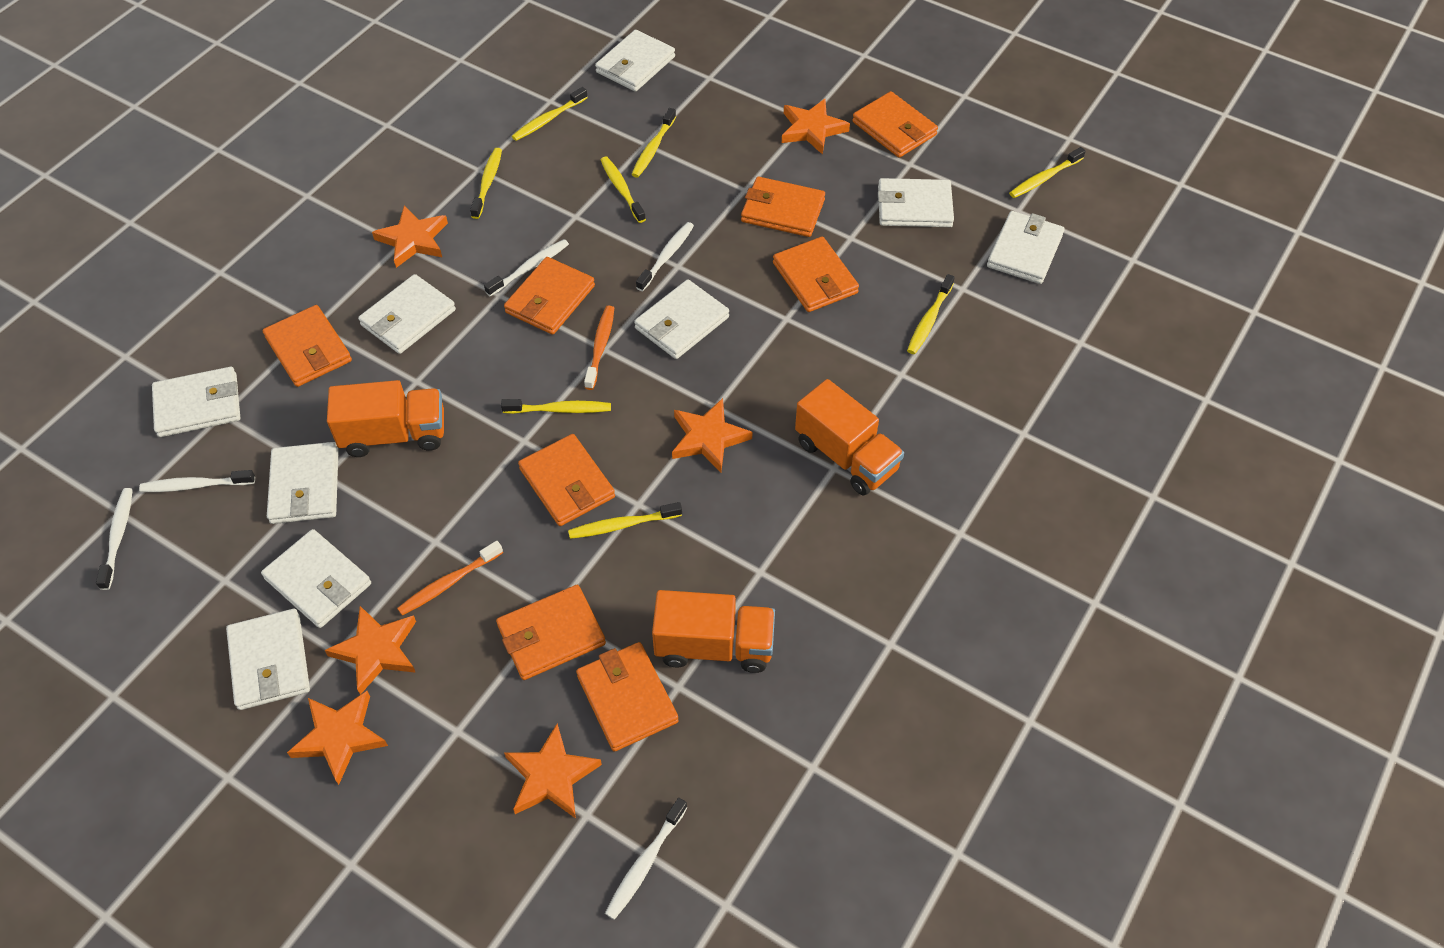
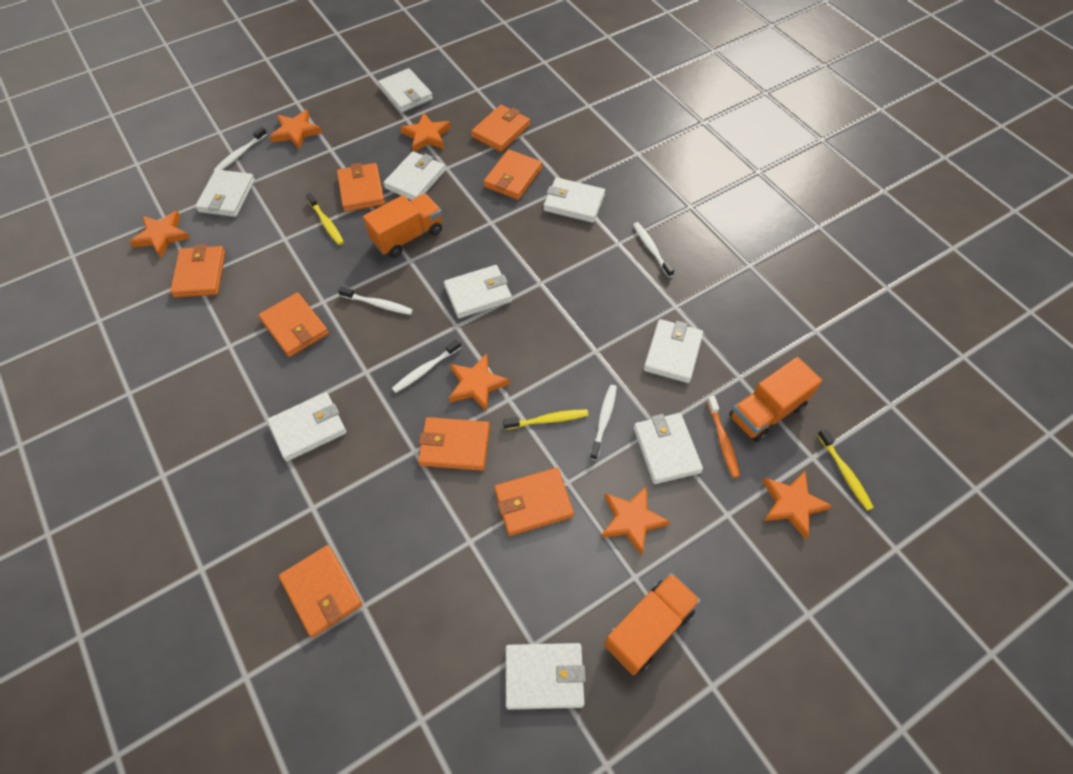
orange toothbrush: [397,541,503,616] [584,305,614,390] = 2 -> [707,396,740,478] = 1
yellow toothbrush: [470,148,502,219] [501,399,611,414] [512,87,588,141] [568,502,682,539] [601,156,646,223] [631,108,676,178] [907,274,955,354] [1009,147,1086,198] = 8 -> [306,193,344,245] [503,409,588,430] [817,428,874,511] = 3

